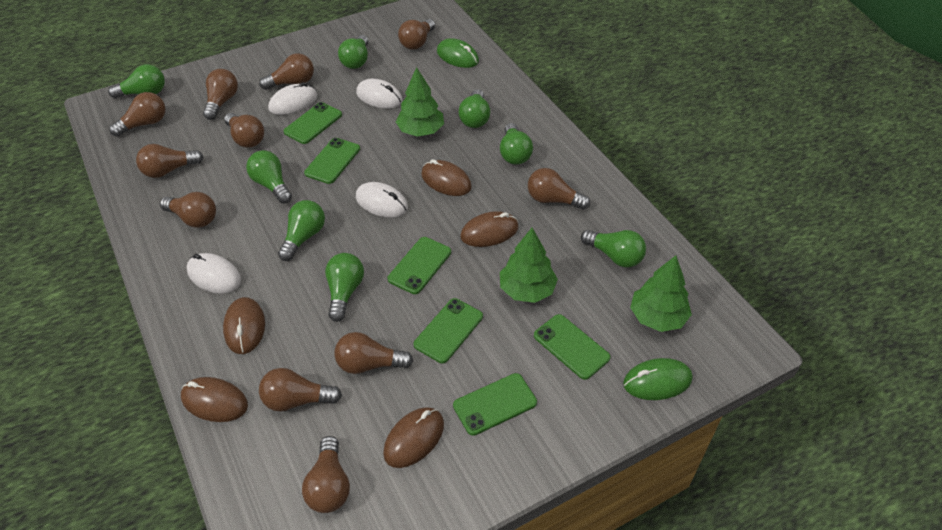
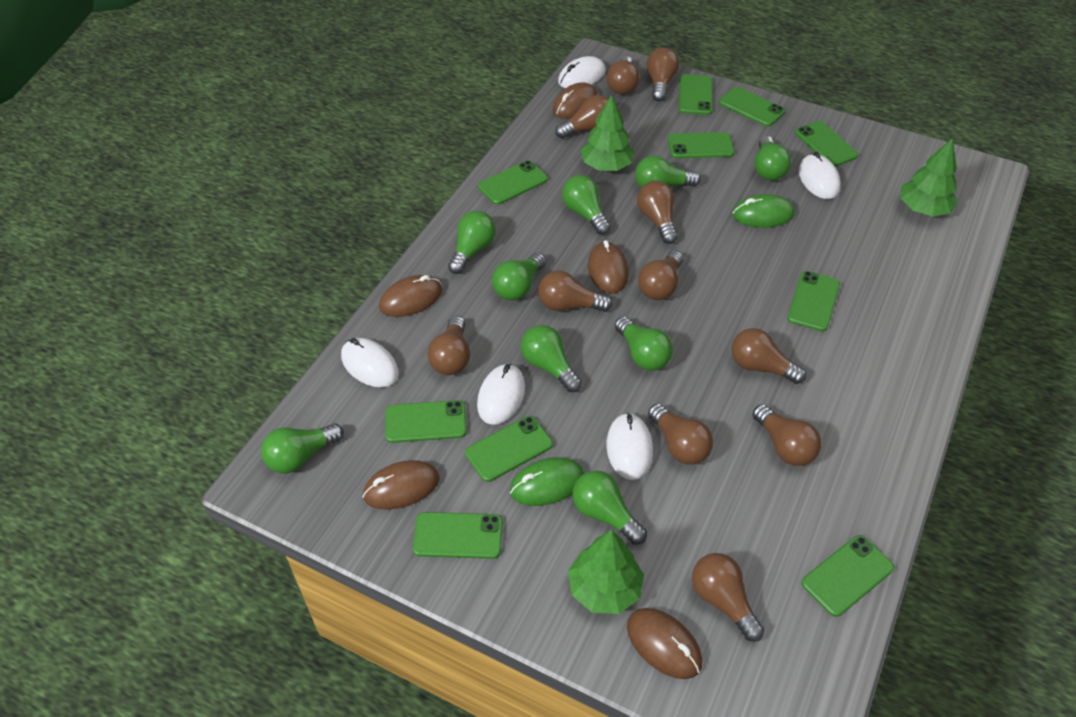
green light bulb: [108,64,165,99] [246,150,292,204] [278,200,325,261] [325,253,364,322] [338,35,368,69] [458,89,490,128] [500,123,533,165] [581,230,646,268] = 8 -> [261,423,344,473] [448,211,496,274] [492,253,546,301] [521,325,582,392] [562,175,611,235] [572,471,647,545] [615,317,673,371] [635,155,701,188] [754,136,791,181] = 9
green phone: [283,102,342,144] [304,138,360,184] [388,237,451,294] [414,298,483,363] [453,373,537,436] [534,314,610,380] = 6 -> [385,400,467,443] [413,512,503,559] [465,416,553,482] [478,160,548,205] [668,132,734,158] [679,74,713,115] [719,87,785,127] [787,271,840,332] [795,121,858,167] [802,535,894,617] = 10
white mouse: [187,253,241,294] [268,82,318,115] [356,79,403,109] [356,182,408,218] = 4 -> [341,338,399,387] [477,364,525,425] [558,56,606,88] [606,413,653,480] [799,152,841,199] = 5

